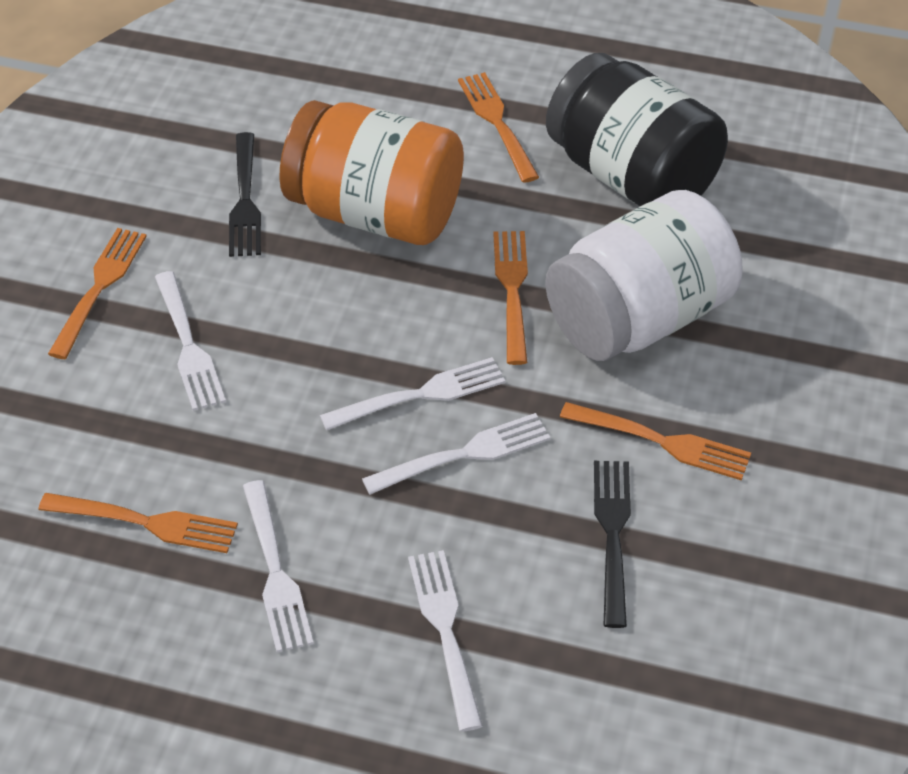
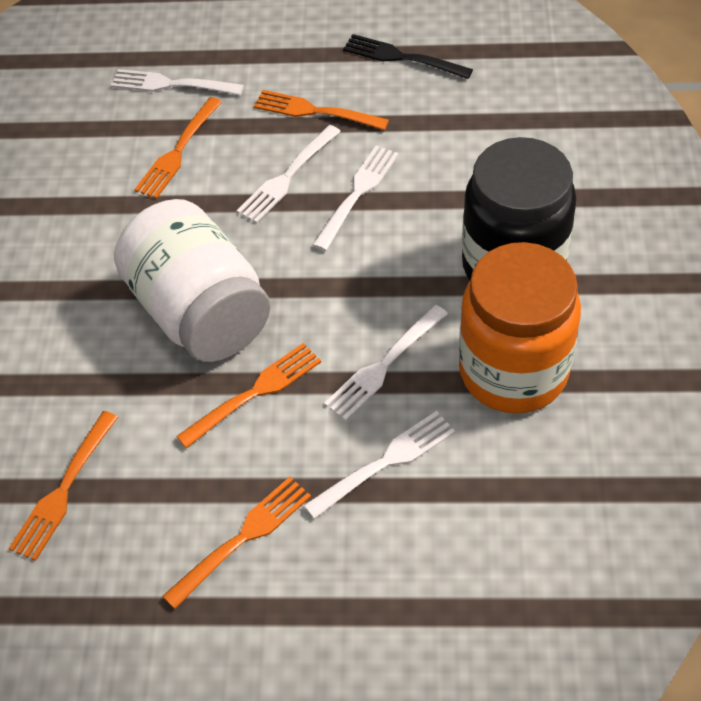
black fork: [229,132,261,257] [594,461,631,628] = 2 -> [343,34,473,79] = 1

